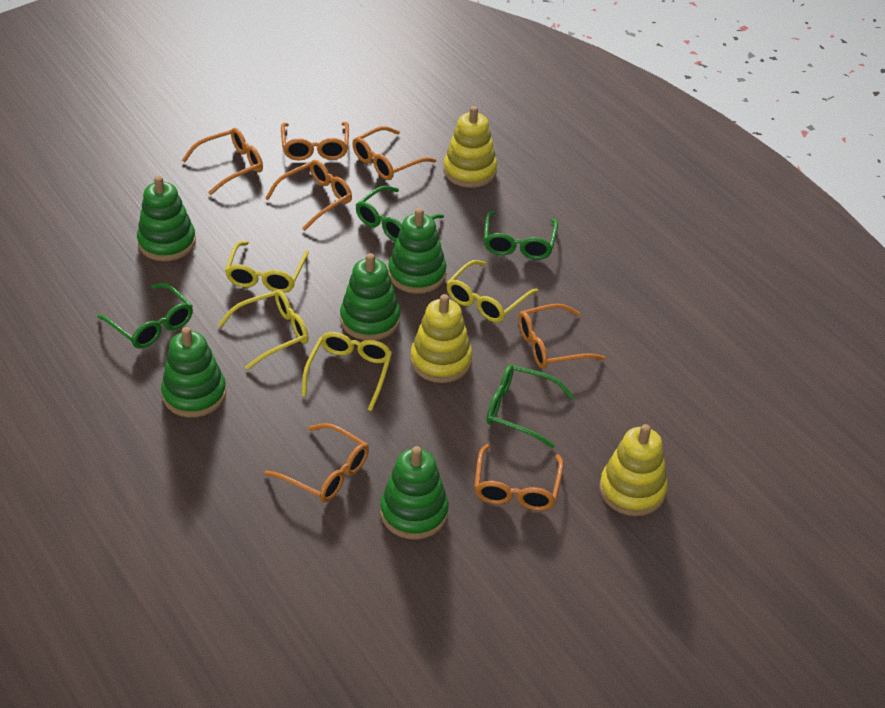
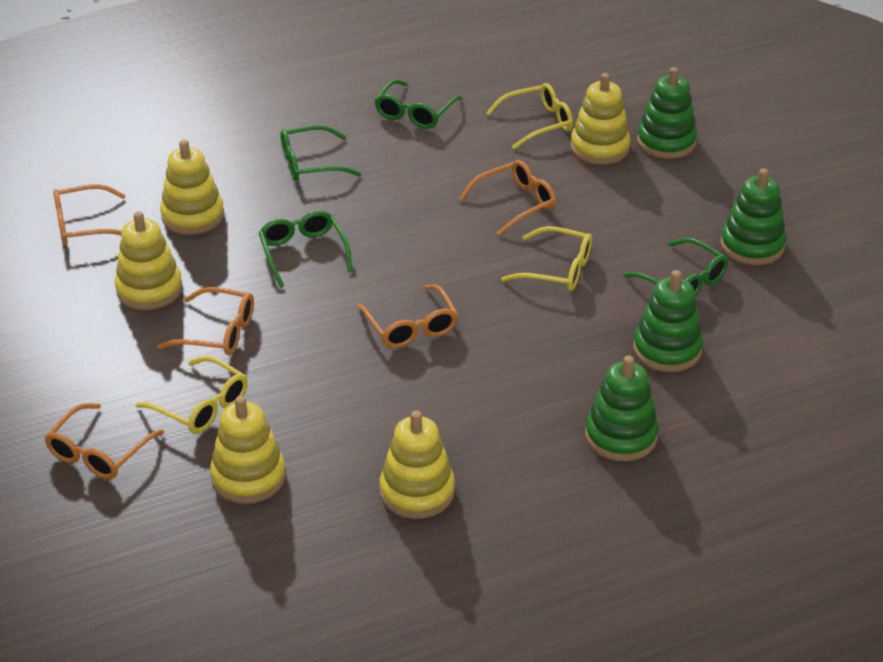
green stacking toy: [137,176,196,261] [161,327,226,417] [340,253,400,340] [380,446,449,540] [388,208,446,294] = 5 -> [585,356,659,461] [633,270,703,372] [637,67,697,159] [720,168,786,265] = 4
orange glasses: [182,128,263,195] [265,160,352,231] [265,423,369,503] [281,122,349,160] [352,126,436,180] [474,444,564,511] [518,304,605,369] = 7 -> [44,403,164,479] [53,184,126,245] [157,287,254,355] [357,284,458,348] [459,160,556,236] = 5
yellow glasses: [218,290,309,370] [225,241,309,293] [302,332,392,411] [447,260,538,323] = 4 -> [135,356,248,434] [486,83,573,149] [501,226,592,291] = 3
yellow stacking toy: [410,294,472,383] [443,106,497,188] [600,424,668,516] = 3 -> [115,211,183,310] [160,139,224,235] [210,396,286,504] [380,411,455,519] [570,73,631,165] = 5

